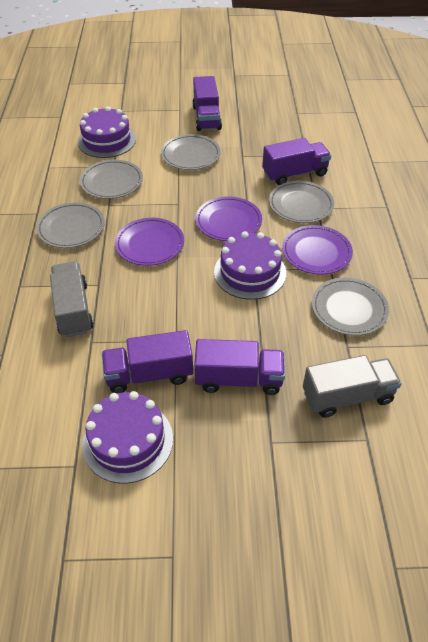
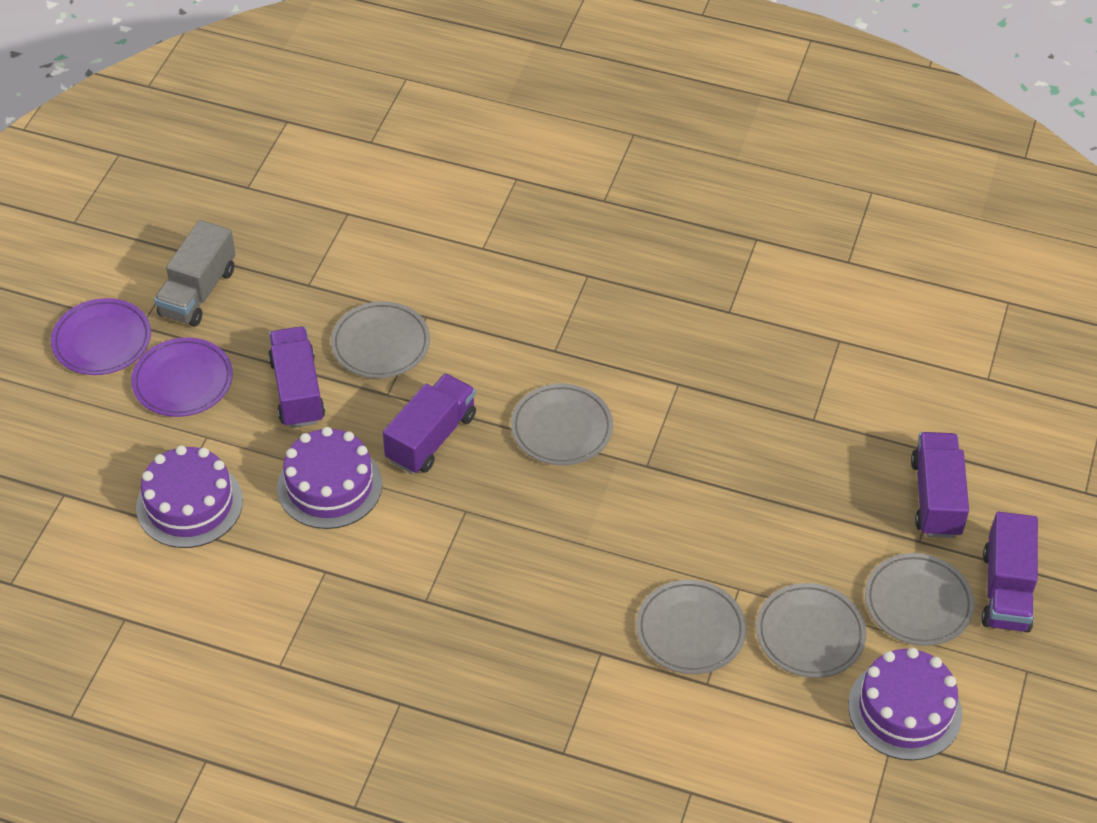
grey truck: [50,261,94,337] [303,355,402,418] = 2 -> [154,220,236,327] = 1
purple plate: [115,218,184,266] [195,197,262,241] [282,225,353,275] = 3 -> [51,298,151,375] [131,338,233,417] = 2

